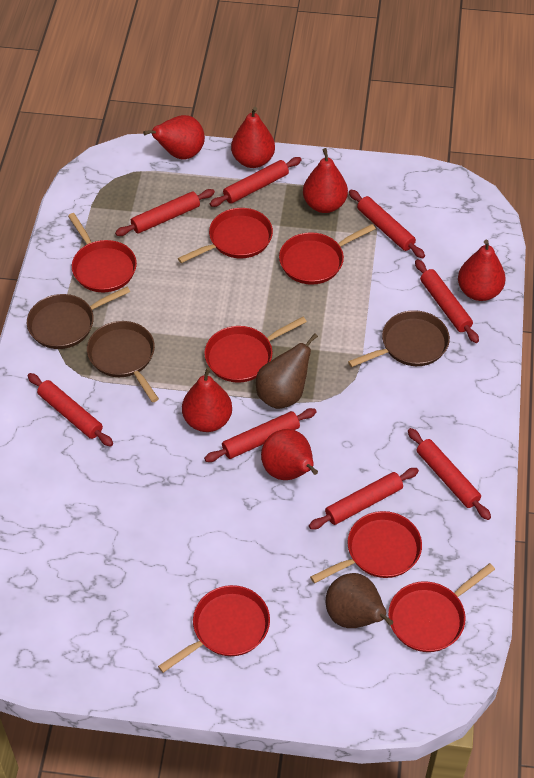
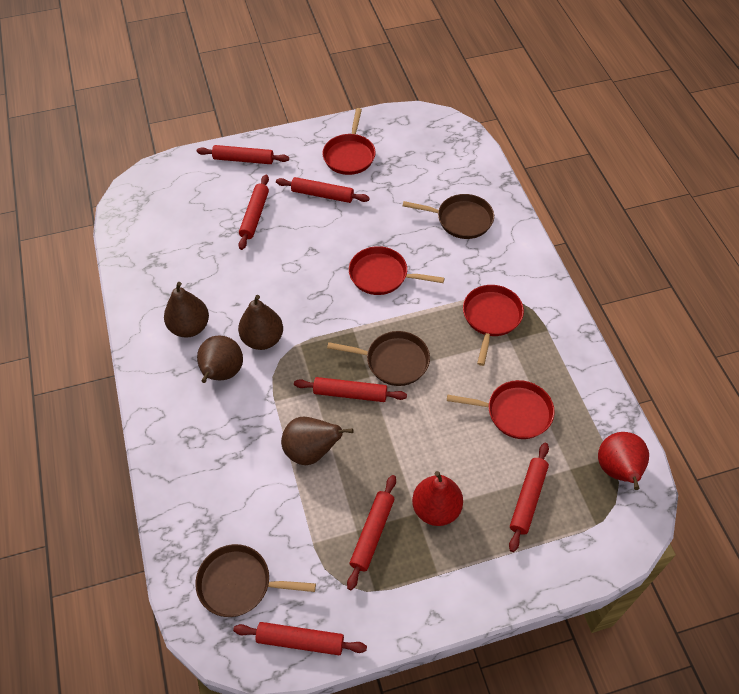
brown pear: [256,333,318,409] [326,573,393,628] = 2 -> [164,282,209,338] [197,335,243,383] [238,295,283,350] [281,417,354,465] = 4
red pan: [68,213,137,292] [158,585,270,673] [178,208,273,263] [204,317,307,383] [279,224,376,285] [310,511,422,583] [388,563,495,652] = 7 -> [322,108,376,175] [349,246,445,295] [447,380,555,439] [463,285,524,366] = 4
red pear: [143,115,205,160] [182,367,232,432] [231,107,275,168] [261,429,318,480] [303,148,348,213] [458,240,506,301] = 6 -> [412,471,463,526] [598,432,649,490] = 2
red rolling pin: [28,373,113,447] [115,189,215,236] [204,408,317,462] [210,157,302,207] [309,468,419,530] [349,189,425,258] [408,428,491,520] [415,259,479,343] = 8 -> [197,145,289,164] [233,622,367,655] [238,175,269,250] [276,177,370,203] [294,377,407,402] [347,475,396,590] [509,443,549,552] = 7

